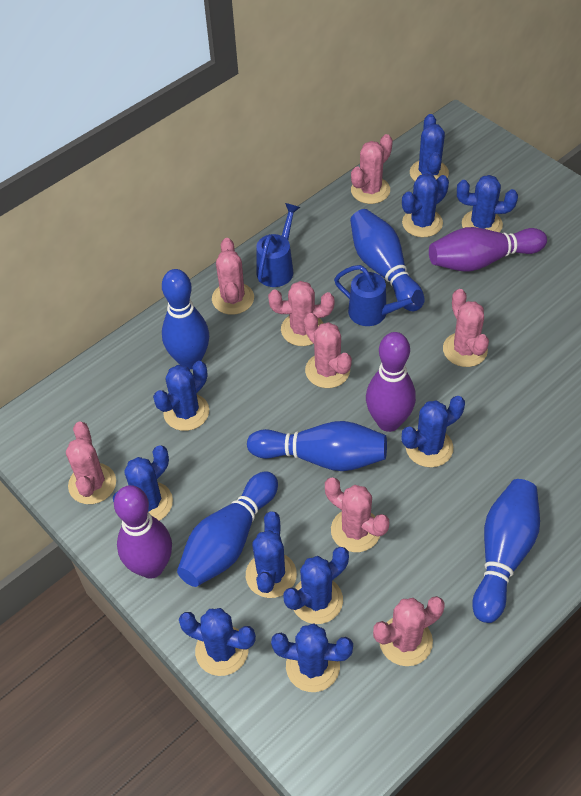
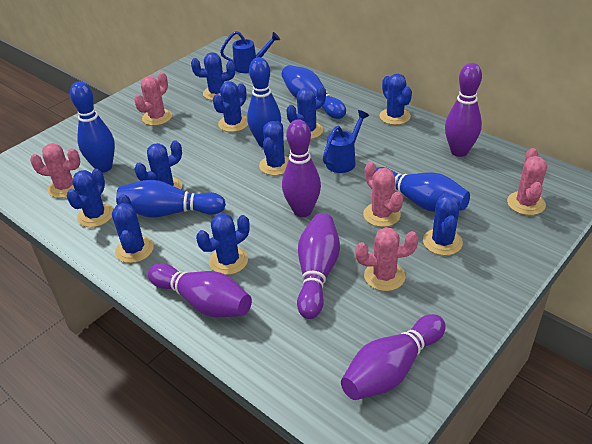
pink cactus: [66,422,116,504] [212,238,254,315] [268,281,334,346] [304,313,352,388] [325,477,389,552] [351,134,393,204] [373,596,445,666] [443,289,489,367] = 8 -> [30,143,80,198] [134,72,172,126] [355,227,419,291] [363,162,403,227] [507,148,547,215] = 5
purple bowling pin: [114,485,172,578] [366,332,416,432] [429,227,547,272] = 3 -> [148,263,252,317] [282,119,321,217] [297,213,340,319] [341,314,446,400] [445,63,482,157] = 5

